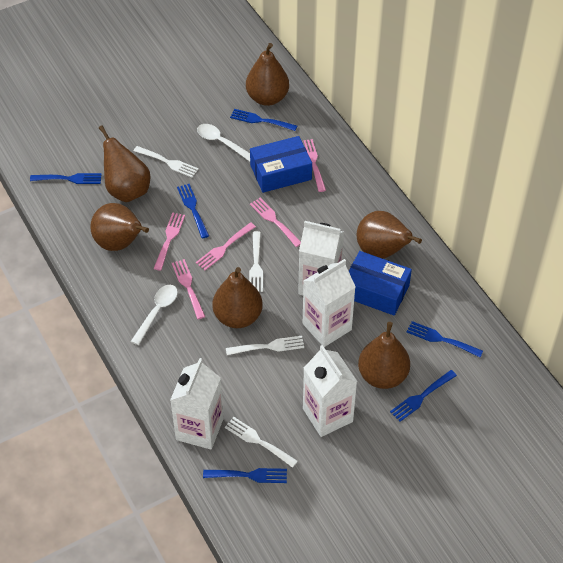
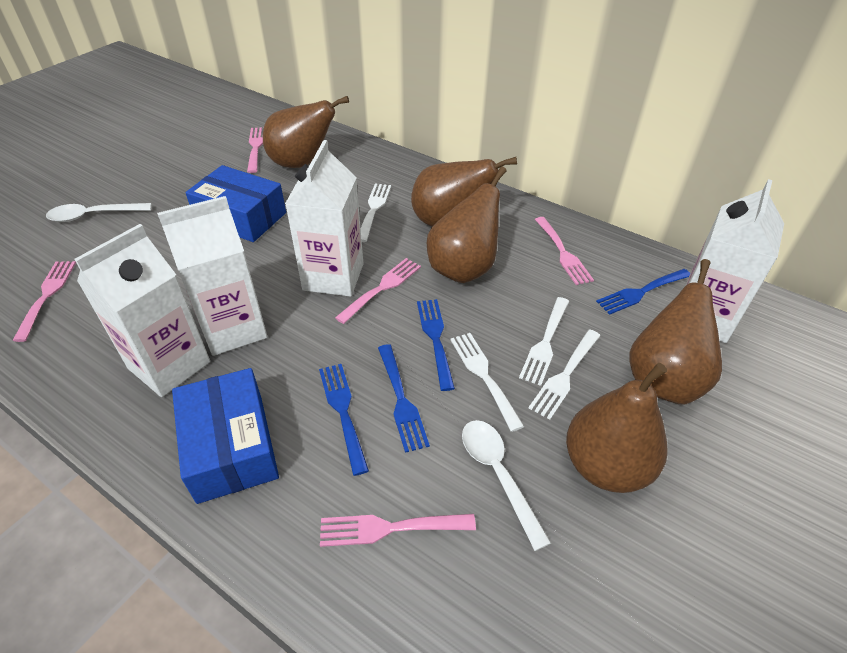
blue fork: [30,173,102,184] [177,184,209,238] [203,468,287,483] [230,109,297,131] [390,370,457,422] [407,321,483,357] = 6 -> [319,364,369,476] [378,344,430,453] [417,299,455,391] [596,269,690,315] = 4
brown pear: [90,203,149,251] [99,126,150,202] [212,267,263,328] [246,43,289,106] [357,211,422,259] [358,322,410,389] = 6 -> [263,96,349,168] [411,157,517,227] [427,166,507,283] [566,363,667,493] [629,259,722,405] = 5

